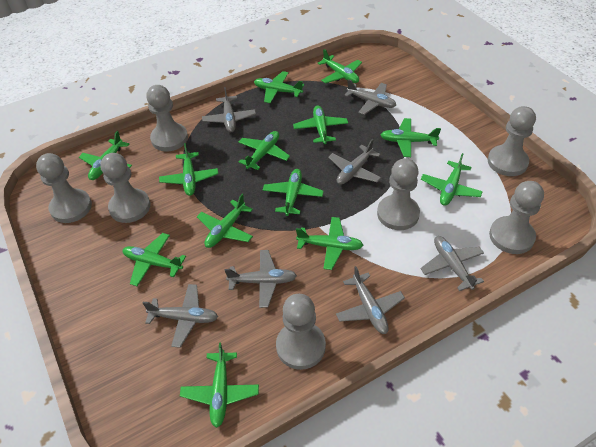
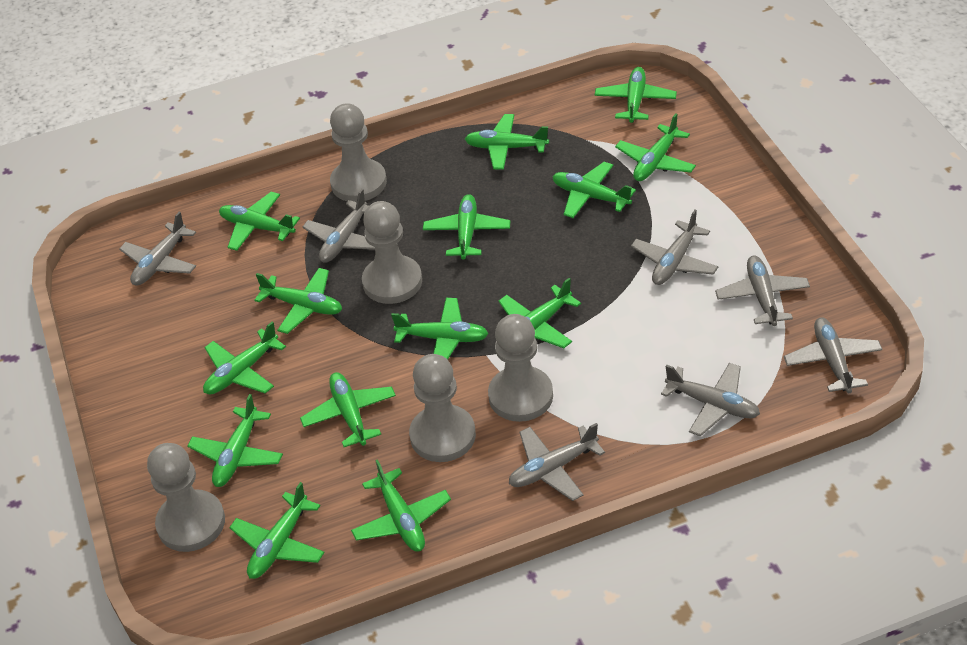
green plane: [79,131,132,180] [123,233,186,286] [159,143,218,196] [180,343,259,428] [197,194,253,248] [238,131,290,170] [254,71,304,103] [263,169,324,216] [293,105,348,144] [296,217,363,270] [318,49,362,83] [381,118,441,157] [421,153,483,206] = 13 -> [187,394,283,487] [203,322,286,394] [219,192,300,251] [229,482,325,579] [254,268,342,334] [300,372,396,447] [351,459,451,551] [391,298,488,360] [423,194,510,260] [465,114,549,170] [499,278,581,348] [552,162,636,218] [595,67,677,123] [615,113,696,181] = 14
grey pawn: [36,153,92,223] [100,153,150,223] [146,85,188,151] [276,294,326,370] [377,158,420,230] [488,106,536,176] [489,181,544,254] = 7 -> [147,443,225,552] [330,103,387,202] [362,201,422,304] [409,354,476,462] [488,314,553,422] = 5

